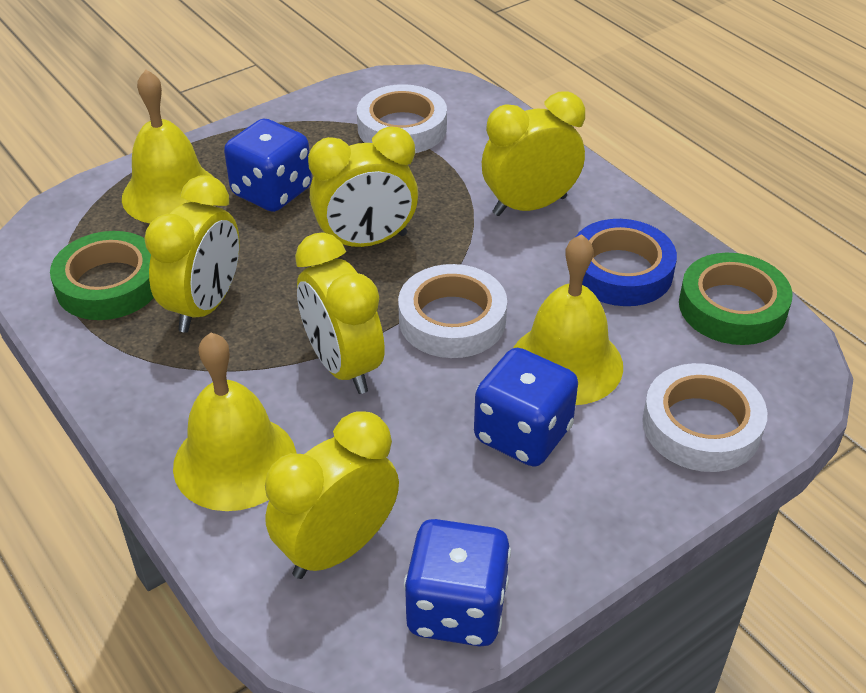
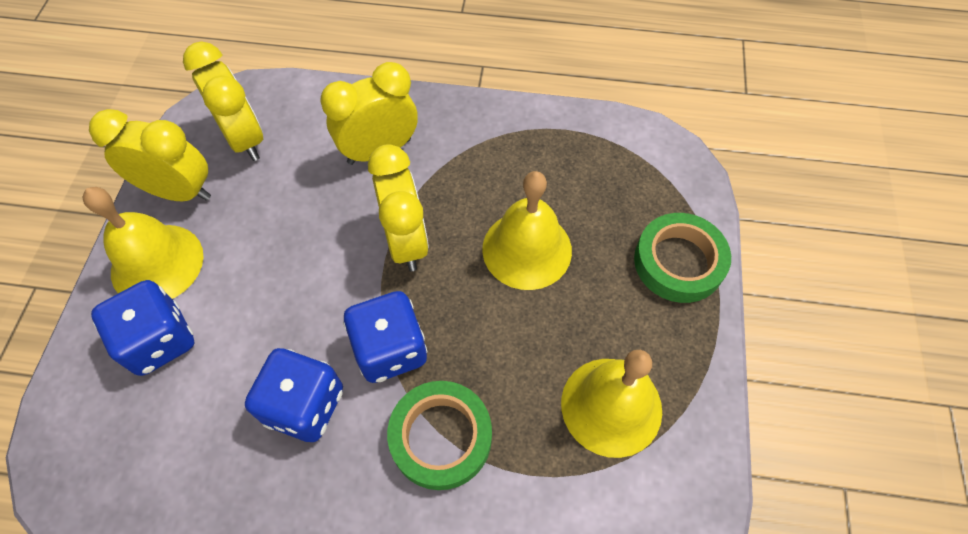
blue tape: [576,219,677,306] = 1 -> none = 0
white tape: [357,84,447,153] [398,264,507,358] [642,363,767,472] = 3 -> none = 0
yellow clock: [144,175,240,333] [265,412,399,579] [295,232,385,394] [308,127,418,247] [482,92,585,216] = 5 -> [89,109,211,201] [183,41,263,161] [320,62,418,165] [368,144,429,271] = 4

